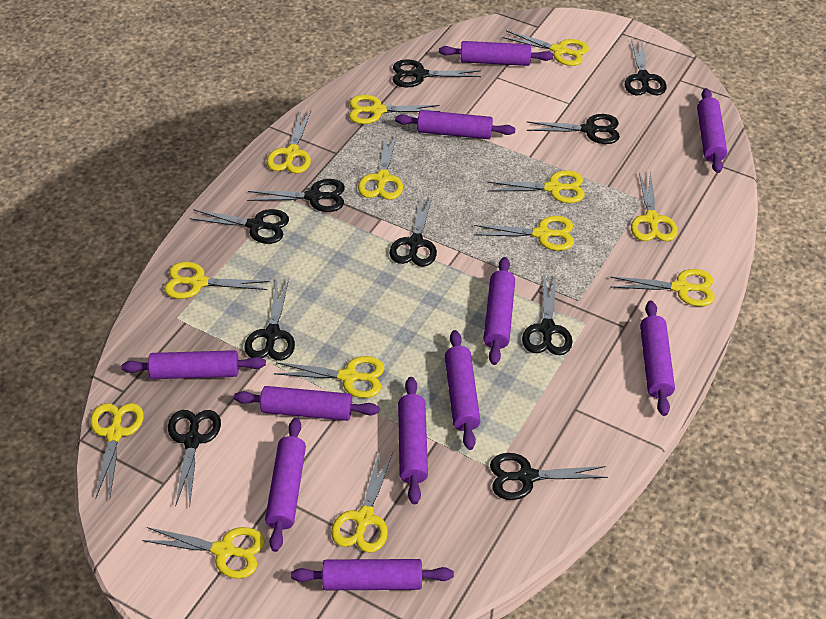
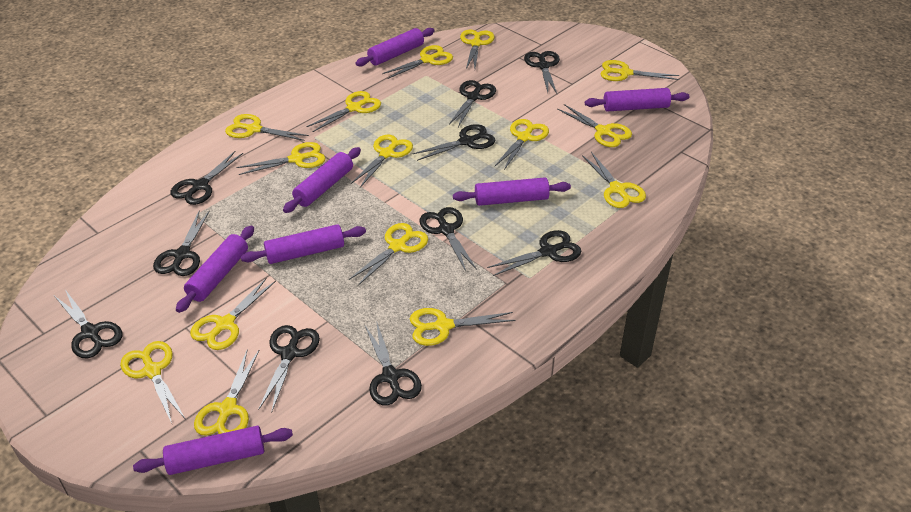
purple rolling pin: [122,350,266,379] [234,386,379,421] [265,418,306,552] [291,559,454,590] [395,110,515,139] [398,377,428,504] [439,41,553,66] [445,330,481,450] [483,257,515,365] [640,300,675,416] [697,88,727,173] = 11 -> [133,426,293,475] [176,226,254,313] [241,224,366,264] [283,147,361,213] [356,28,435,66] [453,177,571,206] [585,88,689,112] = 7
yellow scissors: [90,403,144,499] [142,527,265,579] [164,262,270,299] [266,110,311,174] [274,356,384,398] [331,451,393,553] [349,95,440,124] [358,133,403,200] [474,216,574,251] [487,170,585,203] [502,30,589,66] [610,269,715,306] [631,171,678,241] = 13 -> [120,341,186,423] [190,277,276,350] [194,348,260,436] [225,114,309,141] [236,142,325,175] [306,91,381,132] [349,223,428,285] [351,134,413,188] [382,45,453,79] [410,308,516,346] [460,30,494,69] [495,119,549,170] [557,104,632,147] [582,152,646,208] [601,60,679,81] = 15

